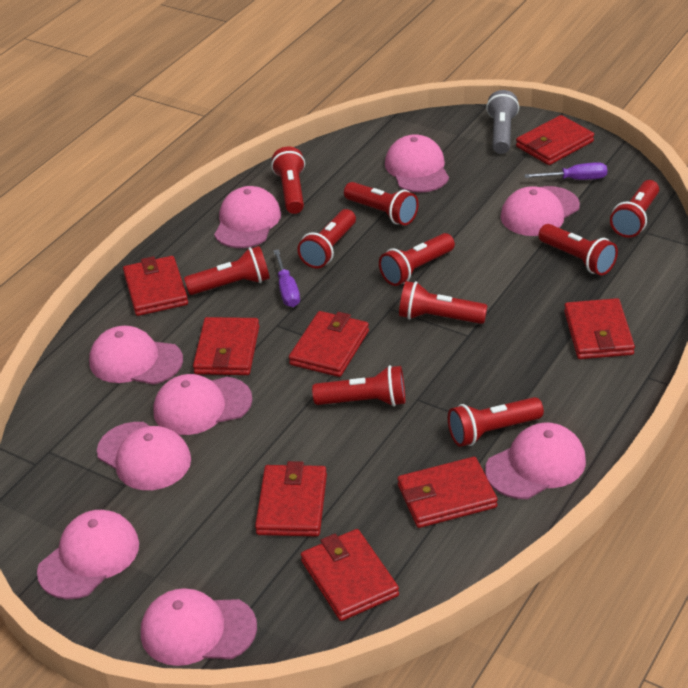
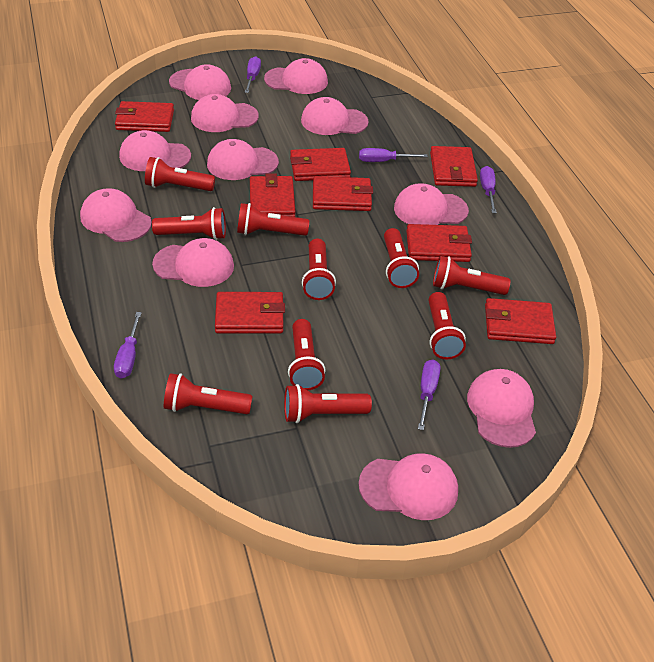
grey flashlight: [486,90,519,154] = 1 -> none = 0
pink cap: [37,510,139,599] [89,326,183,385] [97,422,191,490] [141,588,257,666] [153,374,253,435] [214,186,281,248] [385,134,449,193] [485,422,586,499] [500,186,580,236] = 9 -> [80,188,152,242] [119,130,191,171] [152,238,234,287] [169,64,231,100] [191,94,259,132] [207,139,279,180] [264,58,328,94] [301,97,369,135] [358,453,458,520] [394,183,469,225] [467,369,536,448] = 11
purple screwdriver: [273,249,300,307] [524,162,607,180] = 2 -> [114,312,142,379] [245,56,261,93] [359,148,428,162] [418,359,441,430] [480,166,497,213] = 5

